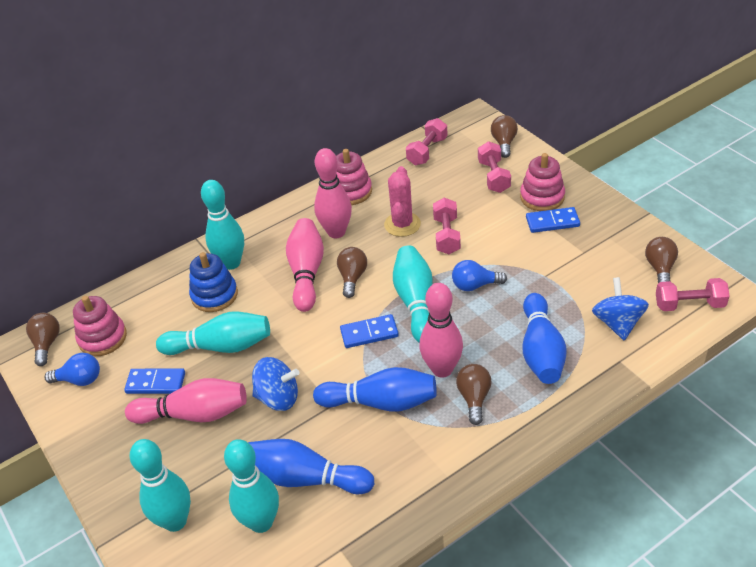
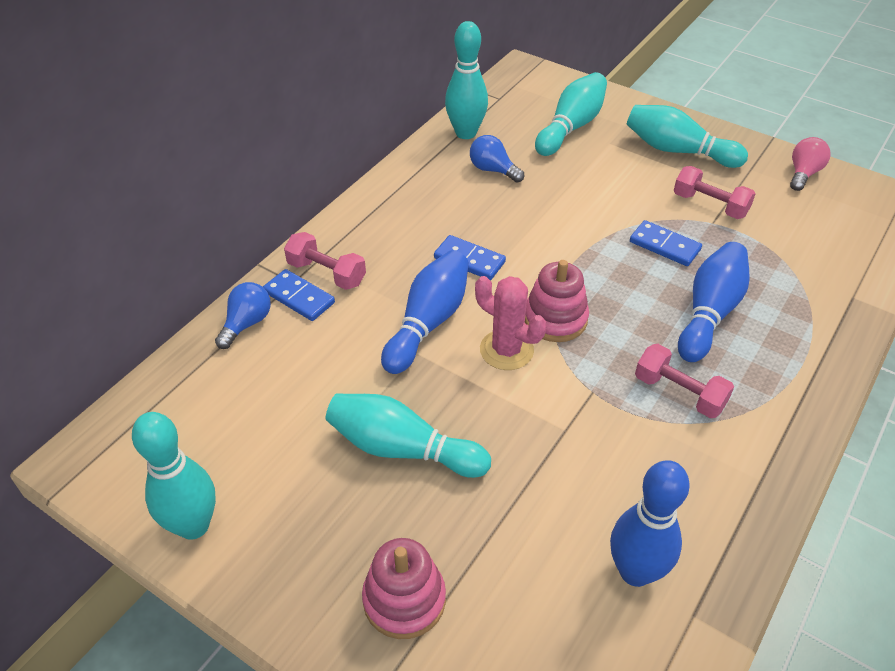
blue spinning top: [252,357,299,411] [592,277,649,341] = 2 -> none = 0
blue stacking toy: [189,252,238,312] = 1 -> none = 0
brown light bulb: [26,313,60,366] [337,247,367,298] [456,364,492,425] [491,115,518,158] [645,237,678,283] = 5 -> none = 0
pink bowling pin: [125,378,247,424] [286,218,324,312] [314,148,352,238] [419,283,463,378] = 4 -> none = 0
pink dumbbell: [406,118,448,165] [433,198,461,254] [478,141,511,193] [656,278,730,311] = 4 -> [284,232,366,290] [635,344,734,418] [674,166,756,219] = 3
pink light bulb: none = 0 -> [790,137,831,191] = 1
pink stacking toy: [73,296,127,356] [336,149,372,205] [520,153,565,211] = 3 -> [362,538,446,639] [525,260,589,342] = 2

